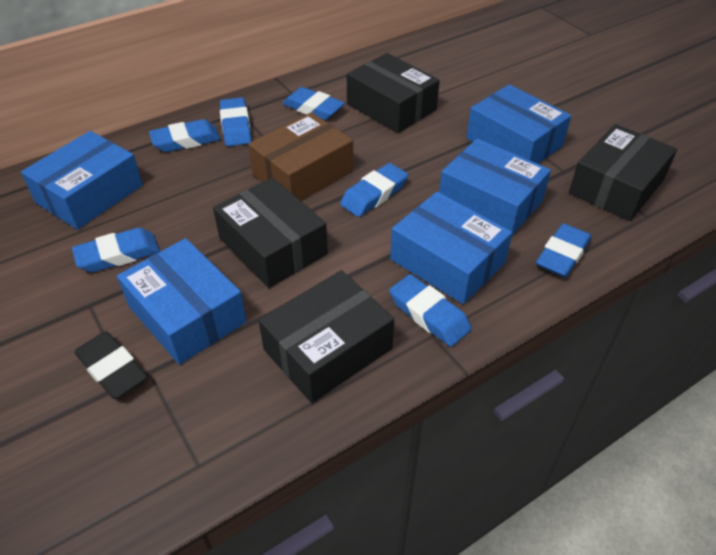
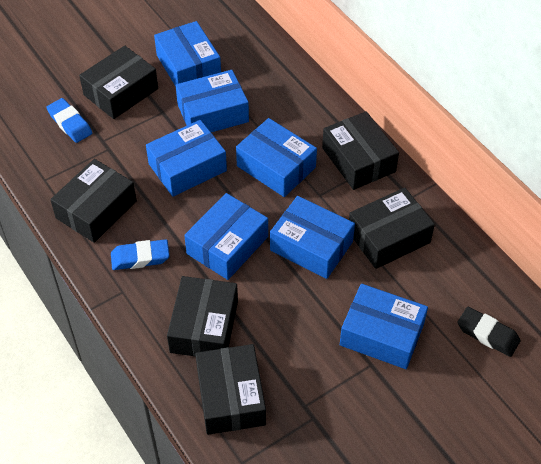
black box: [213,178,328,288] [258,270,394,403] [347,53,440,133] [569,124,677,221] = 4 -> [50,159,137,243] [79,46,158,119] [167,276,238,357] [195,344,266,435] [322,111,399,190] [349,188,435,269] = 6
blue box: [21,131,143,230] [117,238,247,365] [390,192,512,304] [439,138,551,235] [466,84,571,164] = 5 -> [146,120,227,197] [154,21,221,85] [175,70,249,132] [184,193,268,280] [236,118,317,197] [270,196,355,279] [340,284,428,369] = 7
blue eraser: [72,228,160,272] [149,119,221,152] [220,97,251,146] [282,87,345,120] [340,163,408,217] [389,274,472,347] [536,223,591,277] = 7 -> [46,98,92,143] [111,239,170,270] = 2
brown box: [248,112,353,201] = 1 -> none = 0

